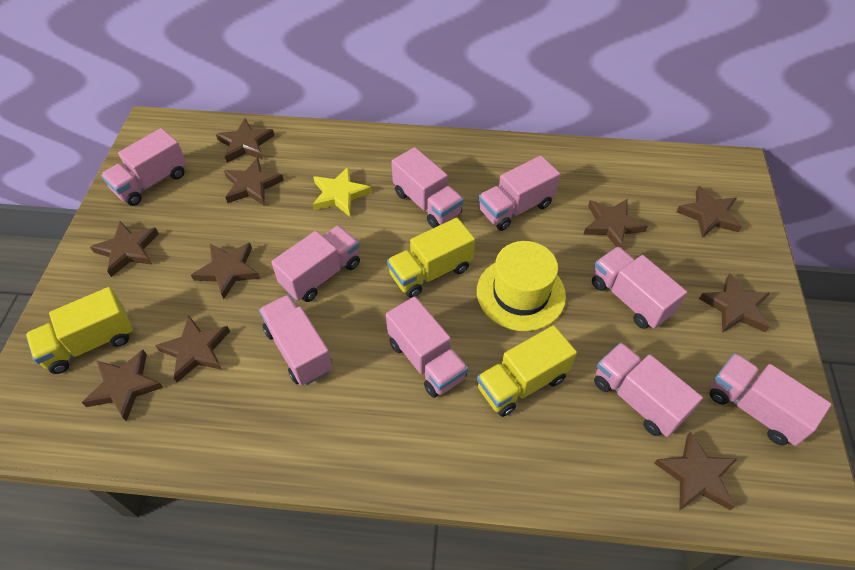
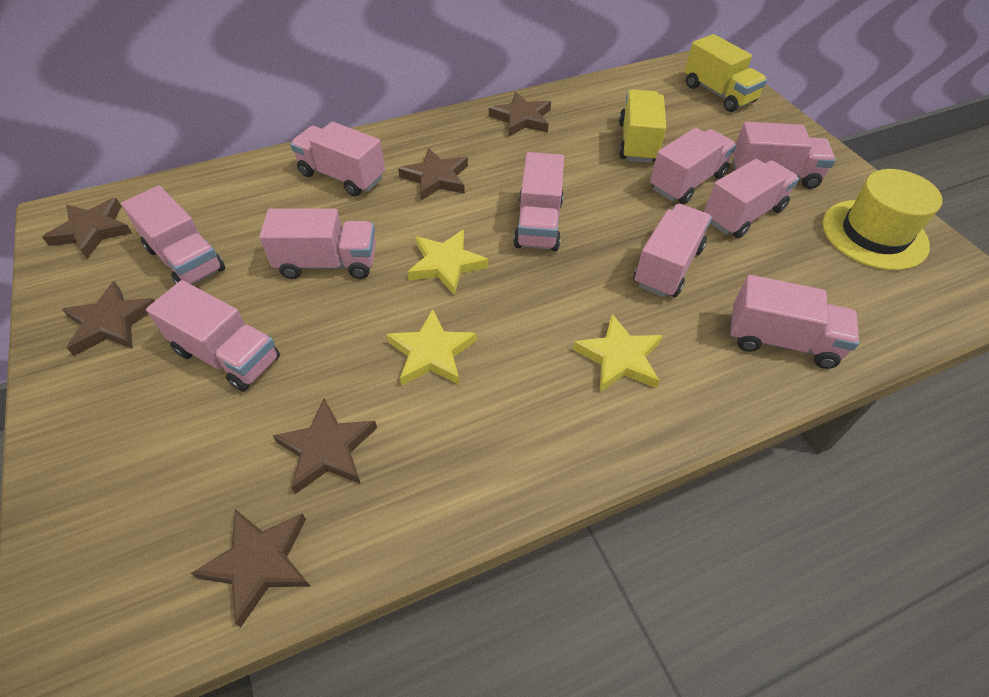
brown star: [82,350,163,421] [90,221,159,277] [155,315,230,382] [191,243,260,299] [216,118,275,163] [224,158,284,206] [583,199,648,248] [654,431,737,511] [676,186,742,238] [699,273,770,333] = 10 -> [42,198,132,259] [62,281,155,356] [191,509,311,627] [273,398,377,494] [398,148,468,201] [489,92,551,137] = 6
pink truck: [101,128,187,206] [259,294,333,386] [271,225,360,302] [386,296,468,398] [392,147,464,228] [478,156,560,231] [592,247,687,329] [594,343,703,437] [710,353,831,446] = 9 -> [121,186,225,285] [146,280,280,392] [259,208,376,279] [290,122,385,196] [514,152,564,251] [634,204,712,298] [650,128,736,204] [704,159,799,238] [730,275,859,369] [732,122,836,189] = 10
yellow star: [313,166,372,217] = 1 -> [386,309,477,385] [407,230,489,295] [573,314,663,392] = 3
yellow truck: [26,287,133,374] [387,218,475,298] [477,325,577,417] = 3 -> [619,89,666,163] [685,34,767,112] = 2

